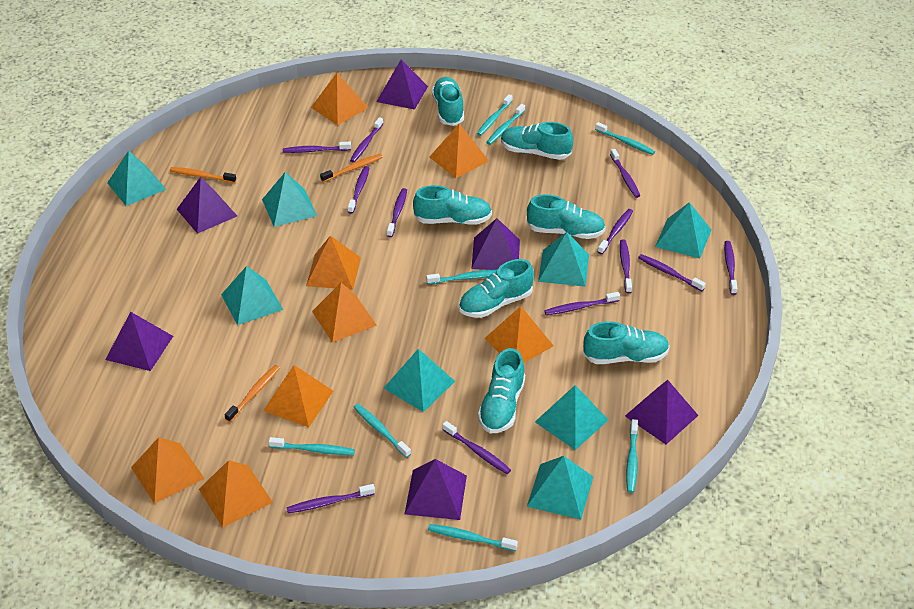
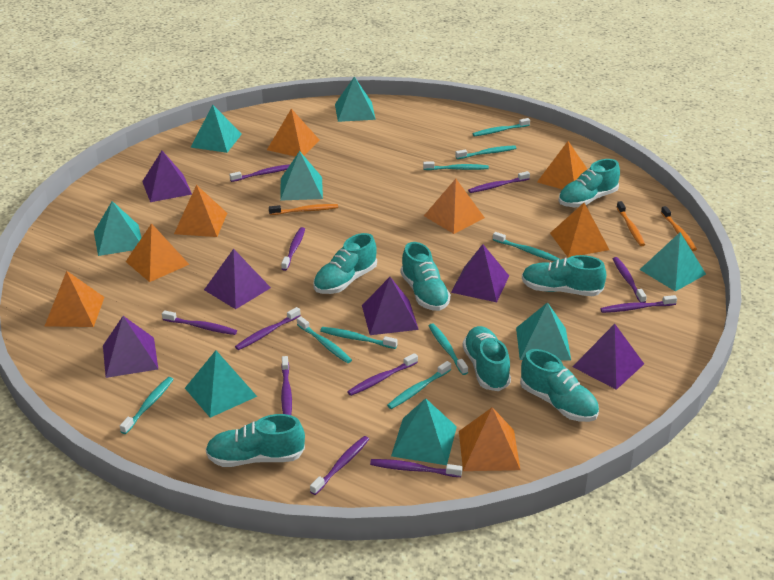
purple toothbrush: [283,142,351,153] [287,484,375,513] [348,166,369,214] [350,117,383,163] [387,188,407,237] [442,421,511,474] [544,292,620,315] [598,209,633,254] [610,149,640,198] [620,239,632,293] [638,254,706,291] [724,241,738,295] = 12 -> [162,310,237,335] [229,164,290,182] [235,307,301,350] [281,227,305,271] [281,356,292,415] [310,436,369,495] [347,353,418,396] [370,459,463,477] [468,171,530,193] [600,295,677,313] [613,257,647,303] = 11
turquoise toothbrush: [269,437,355,455] [353,404,411,458] [426,270,497,284] [428,524,518,551] [477,94,513,136] [486,104,525,145] [595,122,655,155] [626,419,638,493] = 8 -> [120,377,174,434] [297,316,352,363] [320,327,398,349] [387,361,451,409] [423,162,489,170] [429,323,468,375] [455,145,516,159] [472,118,530,137] [493,232,560,262] = 9

